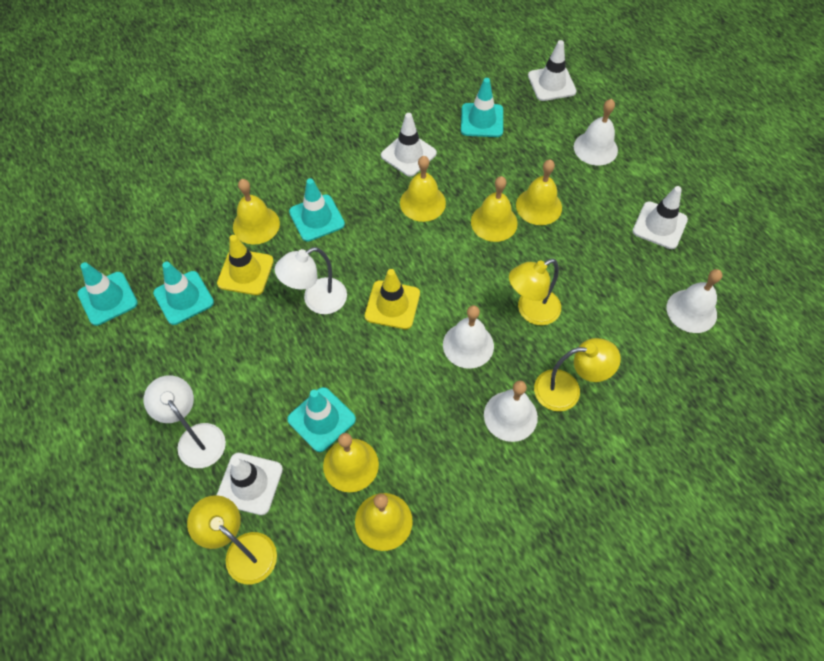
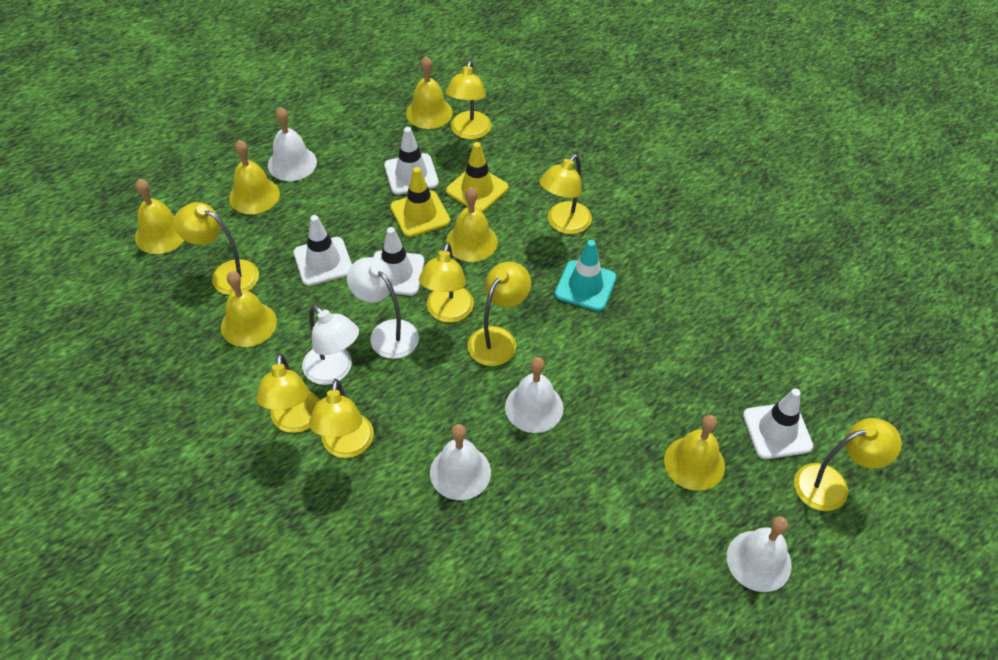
turquoise traffic cone: [77,262,138,326] [153,262,214,325] [287,387,356,452] [289,178,345,242] [461,78,503,137] = 5 -> [555,240,617,311] = 1
yellow lamp: [187,495,277,585] [509,259,561,325] [534,338,621,411] = 3 -> [174,202,259,295] [256,353,320,433] [309,379,374,458] [419,242,474,323] [446,60,491,139] [468,262,531,366] [539,154,592,234] [794,418,902,511] = 8

